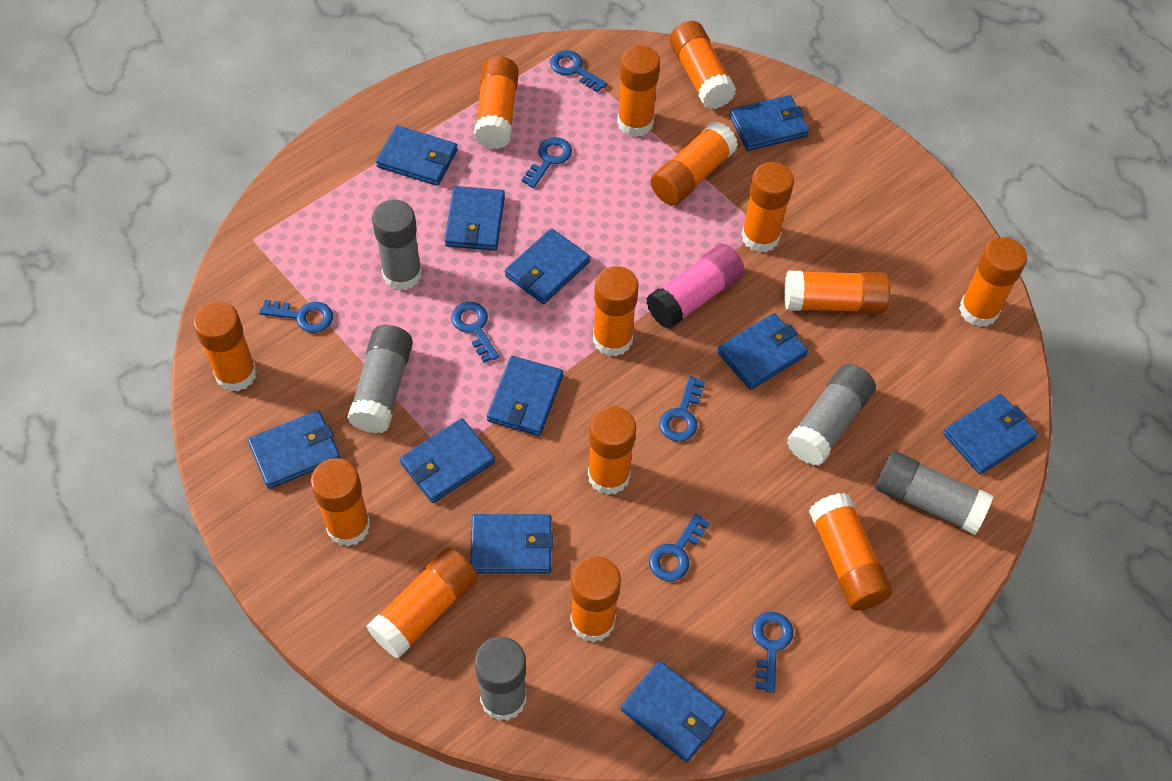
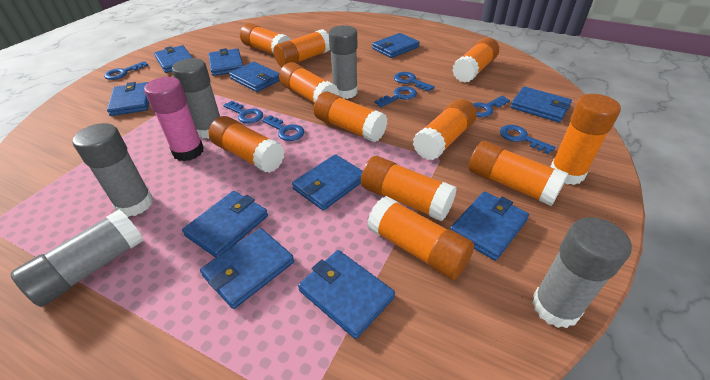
orange glue stick: [193,301,257,392] [311,458,371,546] [366,547,478,659] [474,56,519,149] [570,556,621,642] [588,406,636,495] [593,266,639,356] [617,46,660,137] [651,121,738,205] [670,21,736,109] [741,162,794,253] [784,271,890,313] [809,493,892,610] [959,237,1027,327] = 14 -> [209,116,285,173] [240,23,290,55] [273,29,330,67] [279,62,339,103] [313,92,387,142] [361,156,456,221] [367,196,474,280] [413,99,477,160] [452,37,499,83] [469,141,568,206] [550,94,621,185] = 11

